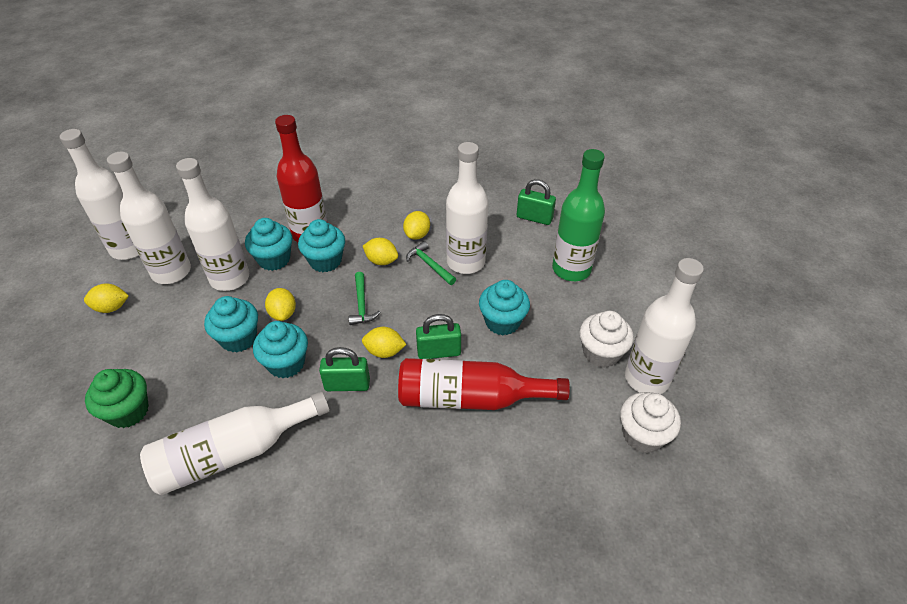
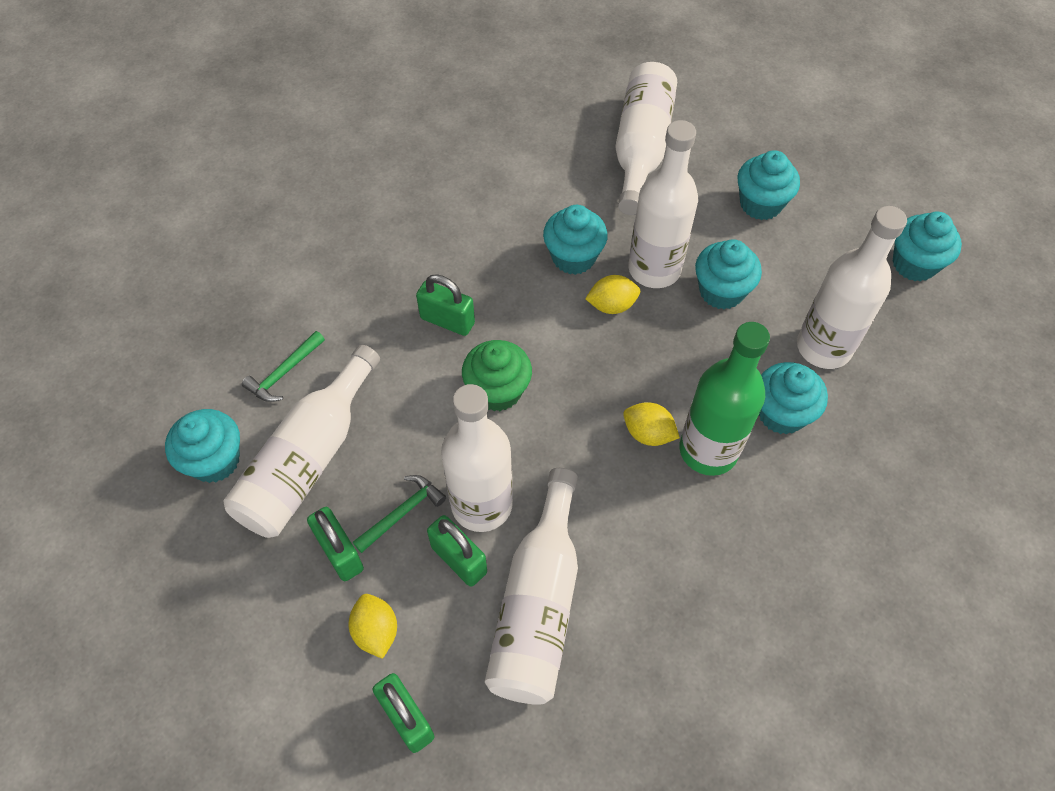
green padlock: [319,347,370,391] [416,314,461,359] [517,179,556,225] = 3 -> [307,507,364,581] [372,673,434,753] [416,274,475,336] [427,515,487,587] = 4
red bottle: [275,115,327,242] [398,358,570,410] = 2 -> none = 0
turquoise cupcake: [204,296,258,352] [245,218,293,271] [253,321,308,378] [298,219,345,272] [479,280,530,335] = 5 -> [165,409,240,483] [543,205,608,275] [695,239,762,310] [738,150,800,220] [759,362,828,435] [892,212,962,282] = 6
white cupcake: [579,311,634,368] [620,392,681,453] = 2 -> none = 0
yellow lemon: [84,283,129,313] [265,288,296,321] [362,327,407,358] [363,238,398,265] [403,211,430,240] = 5 -> [349,594,397,659] [585,275,640,314] [623,402,680,446] = 3

